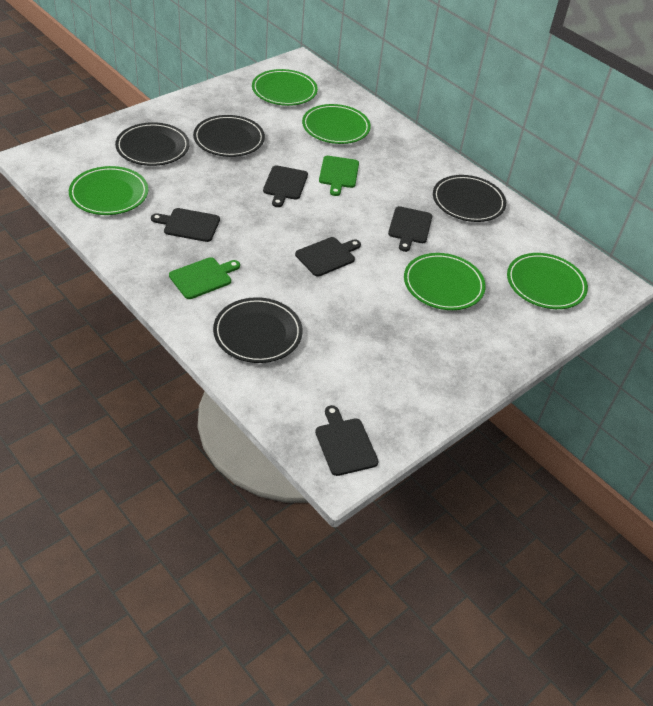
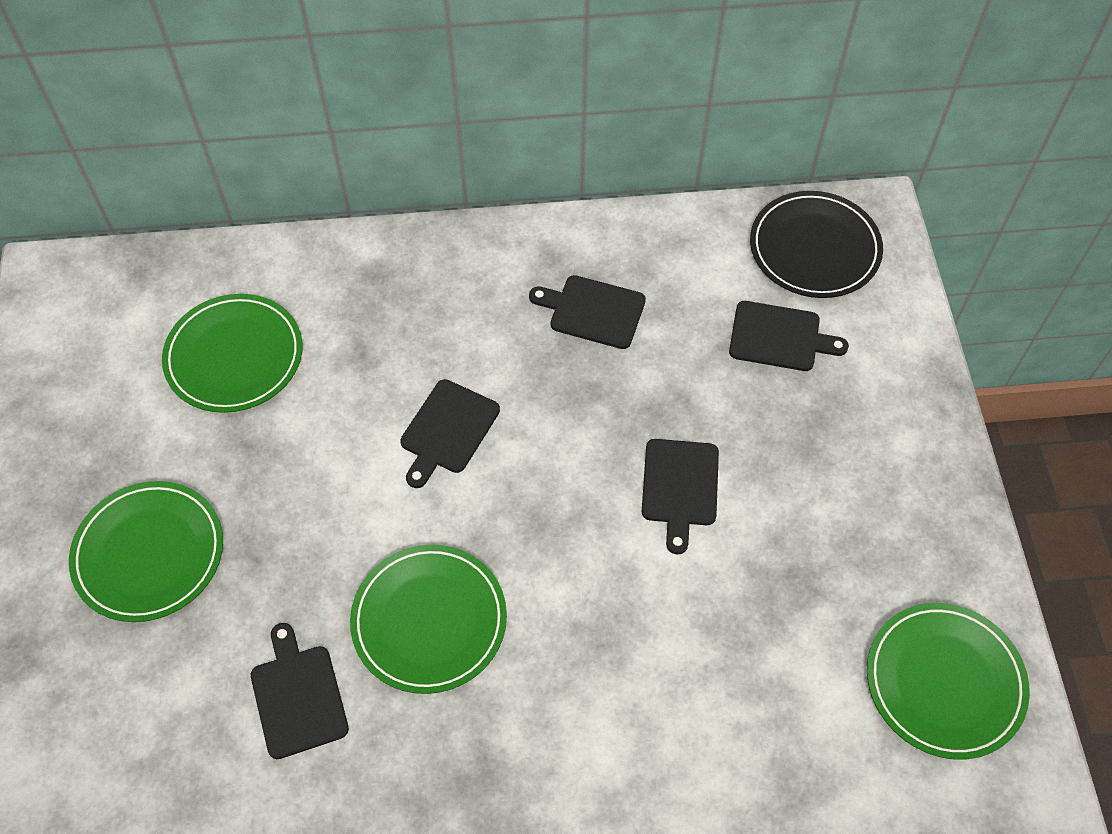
black plate: [115,122,189,166] [193,115,265,157] [213,297,303,363] [433,175,506,222] = 4 -> [750,191,883,298] = 1
green cutting board: [169,257,240,299] [319,156,359,196] = 2 -> none = 0
green plate: [69,166,148,215] [252,69,318,106] [302,104,371,144] [404,253,486,310] [507,253,588,309] = 5 -> [69,481,223,622] [162,294,303,413] [350,545,507,694] [867,603,1030,760] = 4

